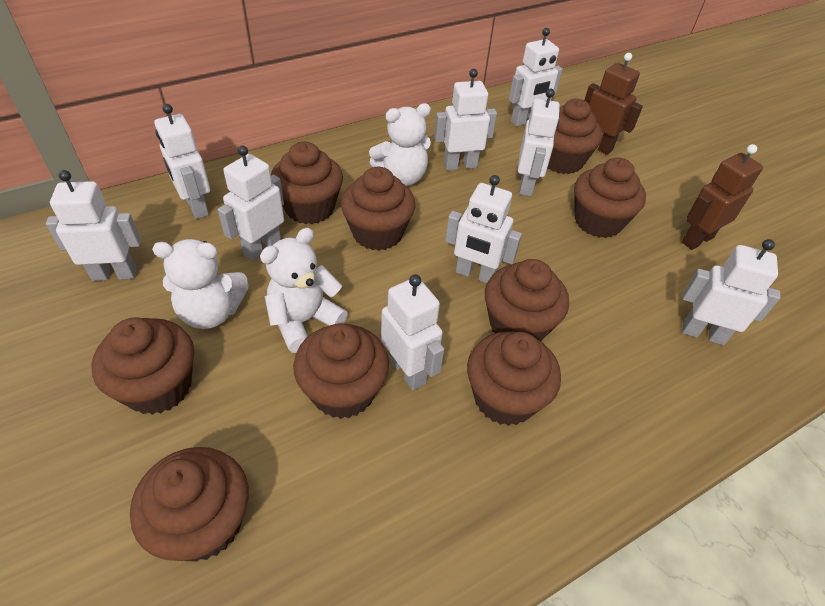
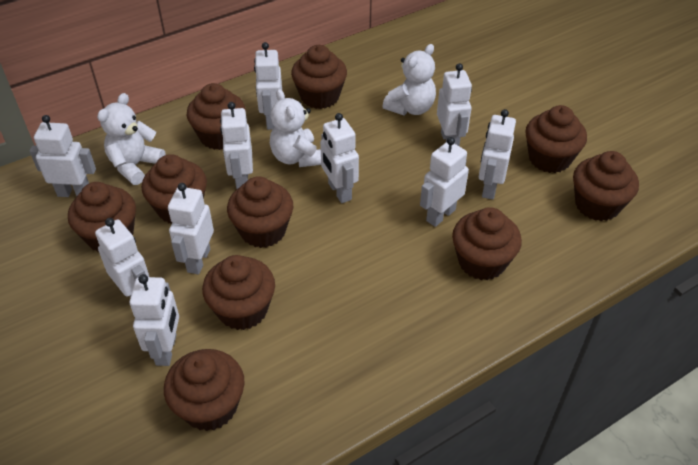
brown cupcake: [91,317,194,415] [130,447,249,561] [271,141,343,224] [293,323,389,419] [341,167,415,251] [467,331,561,426] [485,259,569,342] [548,99,602,174] [574,157,646,238] = 9 -> [68,182,136,252] [142,154,207,223] [164,349,245,431] [186,83,246,150] [202,255,275,330] [227,176,293,248] [291,45,347,109] [452,207,522,280] [525,105,587,173] [573,151,639,221] = 10
brown robot: [584,53,643,155] [682,144,763,250] = 2 -> none = 0
white robot: [46,170,141,281] [154,104,210,219] [218,145,284,261] [381,274,444,391] [434,69,497,170] [445,175,522,283] [509,28,563,126] [518,89,560,196] [682,239,781,345] = 9 -> [30,115,96,197] [95,218,149,298] [130,274,179,366] [168,183,214,274] [220,102,253,190] [254,42,282,130] [320,113,359,203] [420,137,469,227] [437,63,472,146] [479,109,516,199] = 10

